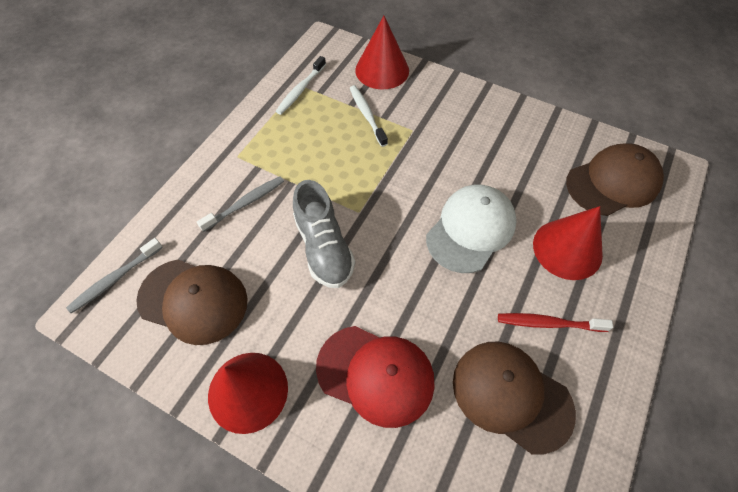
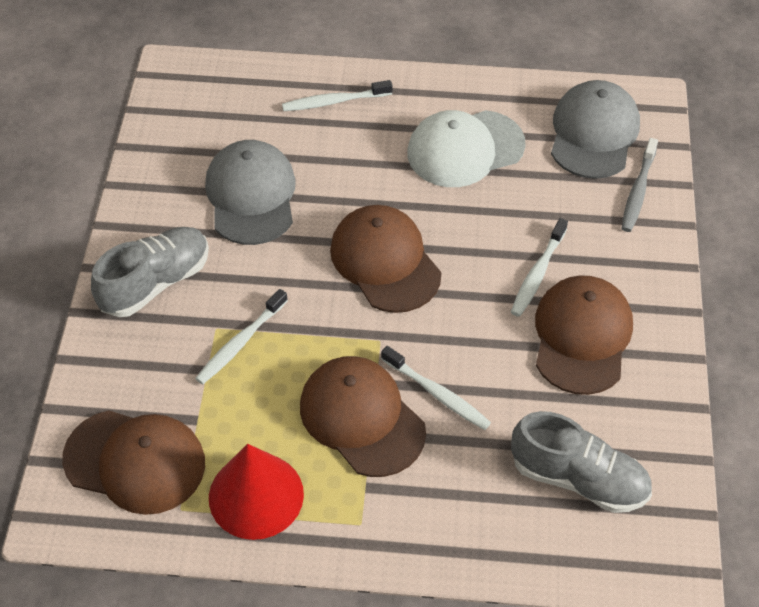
brown cap: [136,259,248,345] [453,342,576,455] [566,143,664,216] = 3 -> [62,410,205,515] [300,356,426,477] [330,205,442,313] [535,275,633,395] = 4
grey cap: none = 0 -> [205,140,296,245] [551,80,640,179] = 2
grey shoe: [293,180,355,288] = 1 -> [91,227,209,317] [511,411,652,513] = 2
grey toothbrush: [66,238,163,314] [197,176,284,232] = 2 -> [621,138,658,232] = 1
red cap: [316,326,435,428] = 1 -> none = 0
red cone: [208,353,288,434] [355,16,409,90] [533,206,603,280] = 3 -> [209,444,304,540] = 1
red toothbrush: [498,313,613,332] = 1 -> none = 0
white toothbrush: [276,56,326,115] [350,85,388,147] = 2 -> [195,289,288,384] [282,80,393,111] [381,346,491,430] [511,218,568,317] = 4

